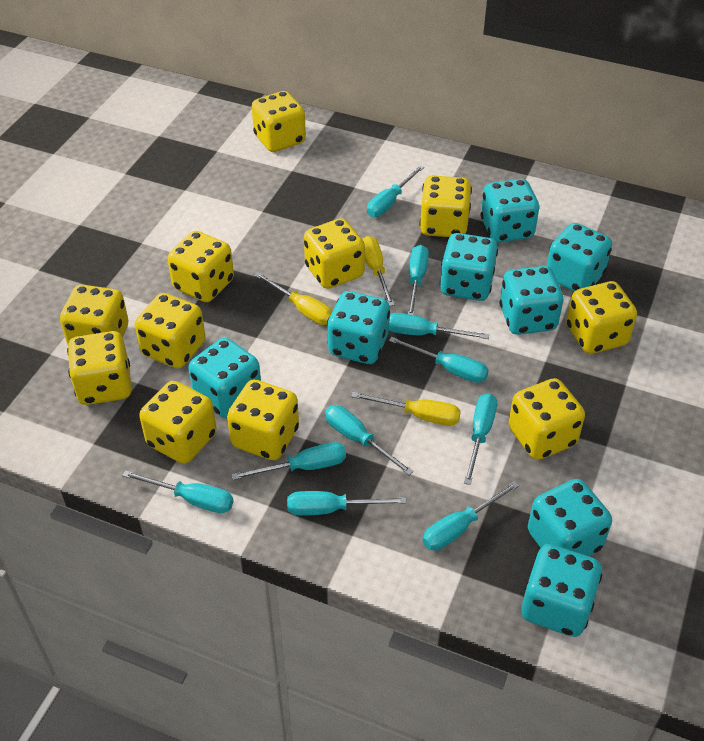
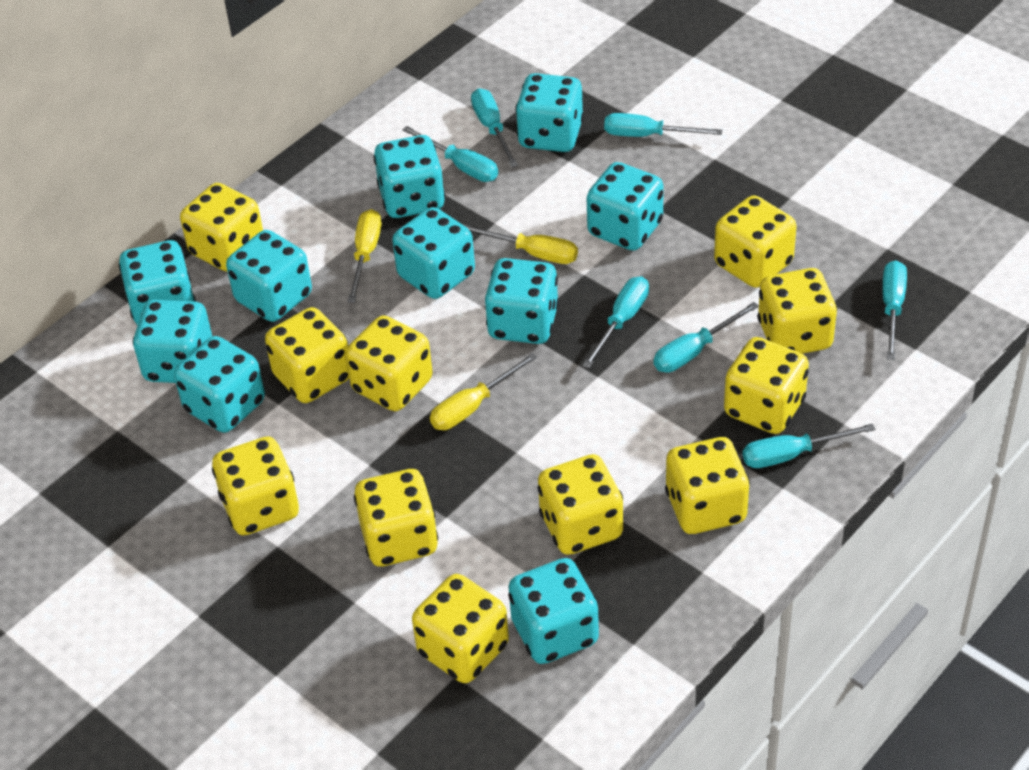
turquoise dice: [189,338,261,418] [327,291,390,364] [440,233,498,301] [481,179,539,243] [499,266,563,335] [522,544,602,637] [528,479,612,556] [547,223,612,291] = 8 -> [119,240,196,325] [133,300,212,383] [174,336,265,433] [226,230,312,322] [374,135,445,218] [392,207,475,299] [485,258,559,344] [508,558,599,664] [515,73,584,152] [587,162,664,251] = 10
turquoise screwdriver: [122,470,234,513] [232,442,346,480] [287,491,407,516] [325,405,414,475] [367,165,424,217] [389,313,489,339] [389,337,489,383] [408,245,429,315] [423,481,520,551] [464,393,497,485] = 10 -> [402,126,498,182] [471,88,518,167] [582,276,649,368] [604,113,722,137] [654,302,759,373] [743,423,876,468] [882,260,907,360] = 7

